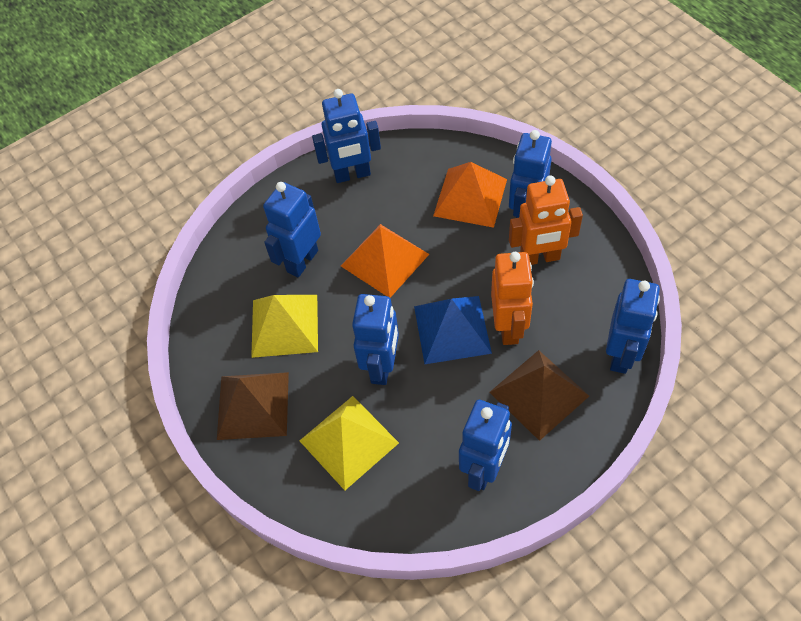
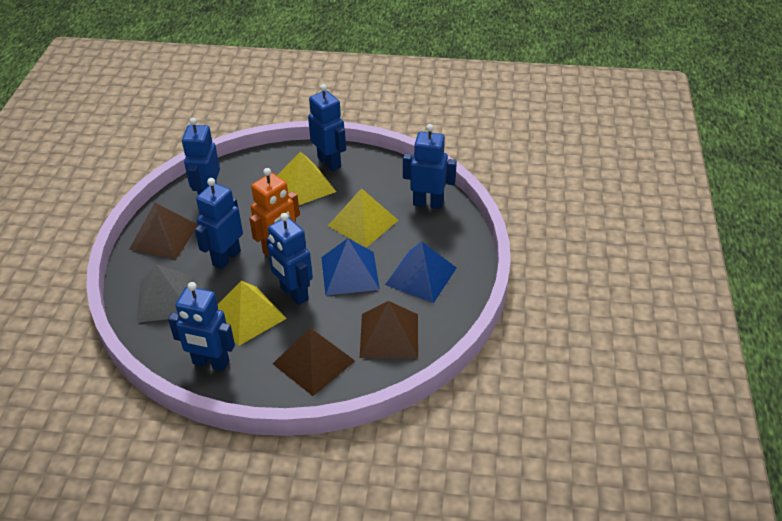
blue pyramid: [414,296,492,364] = 1 -> [321,238,380,296] [385,241,456,303] = 2
brown pyramid: [217,372,289,440] [489,350,589,441] = 2 -> [129,203,198,259] [273,328,355,396] [360,301,418,358] = 3
grey pyramid: none = 0 -> [136,264,195,323] = 1
orange pyramid: [341,224,429,298] [433,162,507,228] = 2 -> none = 0
orange robot: [491,252,534,345] [509,175,583,265] = 2 -> [249,168,300,257] = 1
yellow pyramid: [251,295,318,358] [299,396,399,490] = 2 -> [218,281,287,346] [277,151,336,205] [328,188,399,248] = 3

